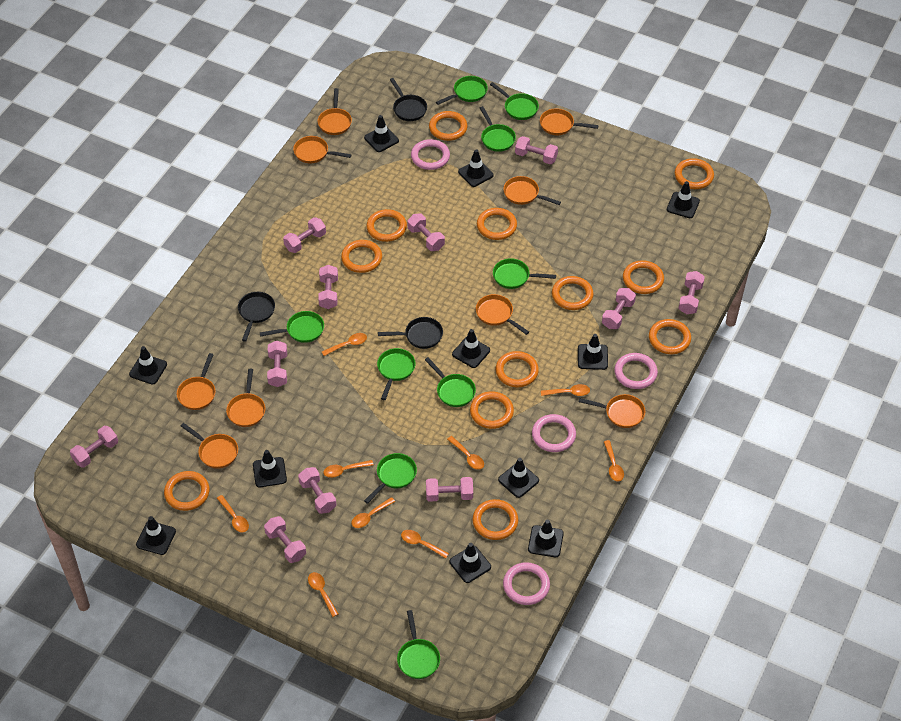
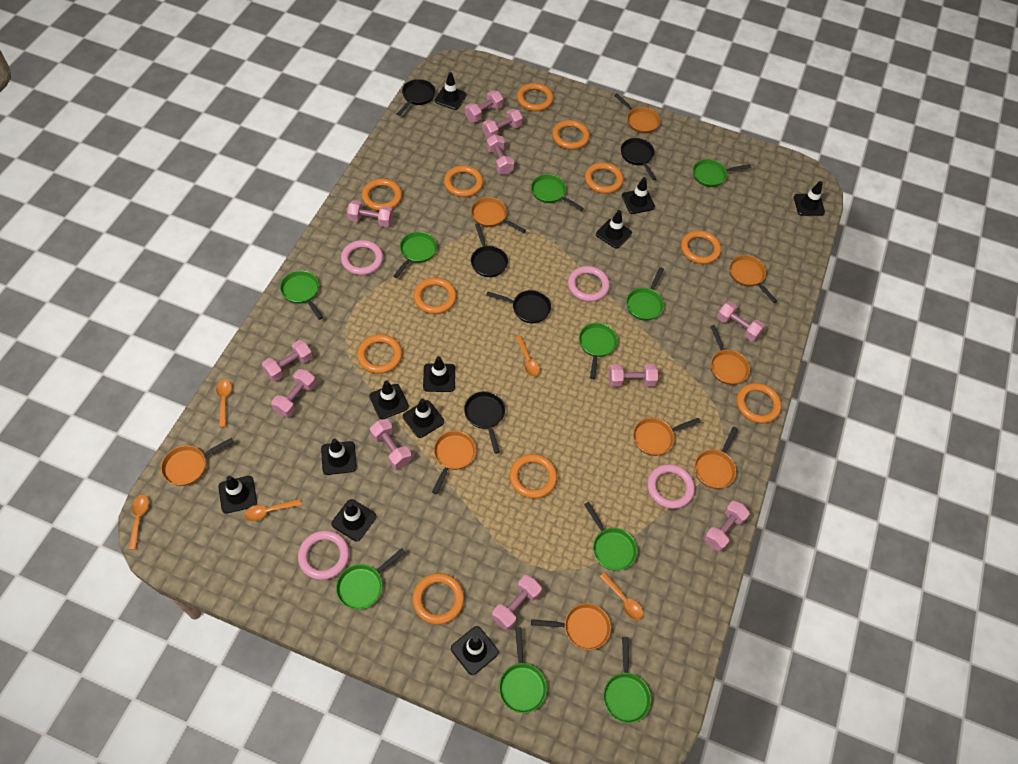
black pan: [238,292,275,342] [378,317,443,349] [390,78,427,121] = 3 -> [397,79,435,116] [464,391,505,454] [471,223,508,277] [486,290,551,323] [621,138,656,180] = 5
green pan: [260,311,324,343] [364,453,417,504] [377,348,415,400] [397,610,440,679] [425,357,476,407] [436,76,488,105] [480,106,516,152] [490,82,539,120] [493,258,556,289] = 9 -> [280,270,323,320] [336,548,405,609] [393,232,437,278] [499,627,547,713] [531,174,583,211] [579,323,618,379] [584,502,637,571] [603,637,651,723] [626,267,664,321] [693,159,751,187] = 10
orange ring: [164,471,209,511] [341,240,382,273] [366,209,407,242] [429,111,468,141] [470,391,514,429] [473,499,518,540] [477,208,517,240] [496,351,539,387] [552,276,594,310] [623,260,664,294] [649,319,691,354] [675,158,714,189] = 12 -> [357,334,402,374] [362,179,402,211] [412,573,464,624] [413,277,457,314] [444,165,483,197] [509,454,557,499] [517,83,554,111] [552,120,590,150] [585,162,624,194] [681,230,721,264] [736,383,782,423] = 11
orange spoon: [217,495,249,532] [308,572,338,617] [322,333,367,356] [323,460,373,478] [351,497,395,528] [401,530,449,558] [447,436,484,470] [541,384,590,396] [604,440,624,482] = 9 -> [128,495,149,550] [216,379,232,427] [244,499,301,521] [515,336,540,376] [599,572,643,620] = 5

